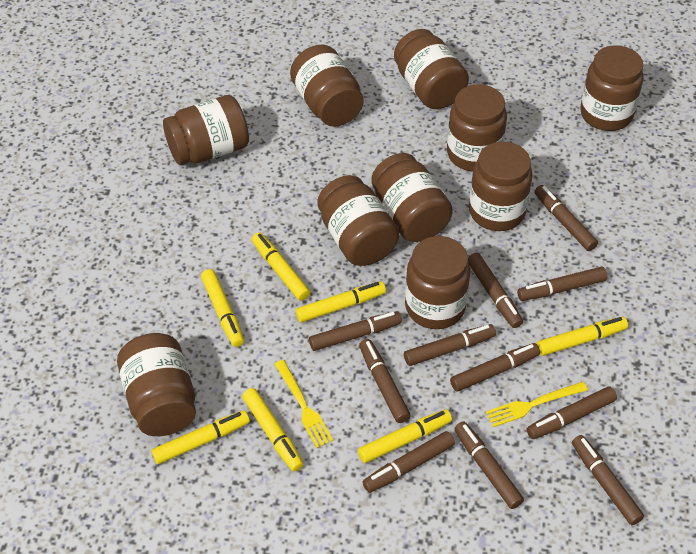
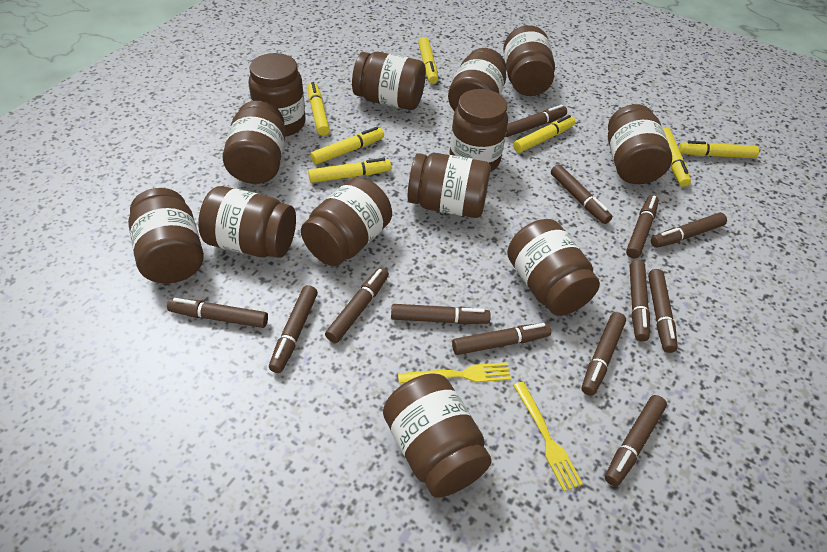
brown jar: [117,333,196,436] [163,95,249,165] [290,45,364,127] [317,175,399,266] [371,153,453,242] [394,29,469,109] [405,236,470,329] [447,84,507,172] [469,142,533,231] [580,45,644,131] = 10 -> [128,188,204,283] [198,186,296,258] [223,101,286,184] [248,53,306,137] [301,177,392,266] [352,52,426,110] [383,373,492,498] [408,153,491,218] [448,48,507,111] [450,89,508,172] [503,25,555,96] [507,219,600,316] [608,104,672,184] = 13
brown marker: [309,311,402,351] [359,339,411,423] [363,431,455,493] [404,324,496,366] [450,343,540,392] [454,421,524,509] [468,253,523,328] [517,267,607,301] [527,387,617,439] [534,185,598,251] [572,435,644,525] = 11 -> [167,298,268,328] [269,285,318,373] [325,267,389,343] [391,304,491,324] [452,323,551,355] [506,105,567,137] [551,164,612,224] [581,312,626,396] [605,395,667,486] [626,195,659,259] [630,260,650,341] [648,269,678,353] [651,213,727,248] = 13

